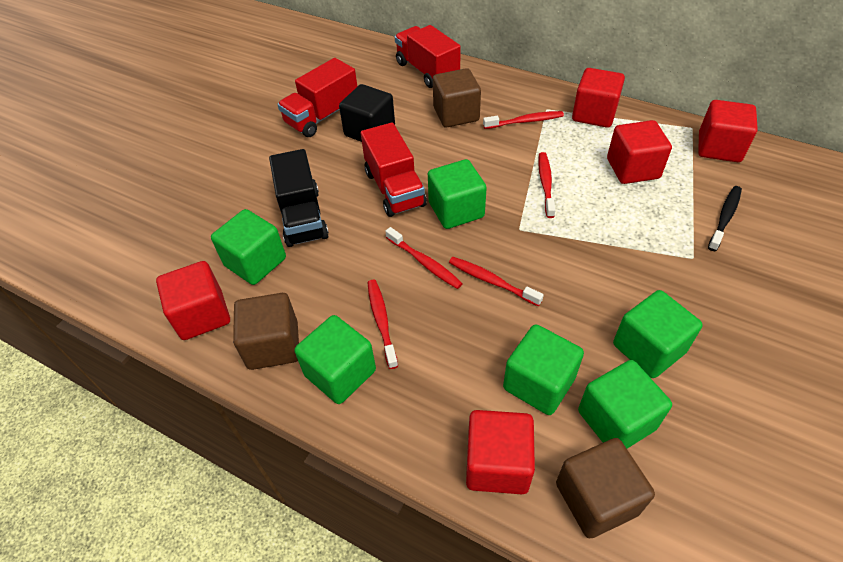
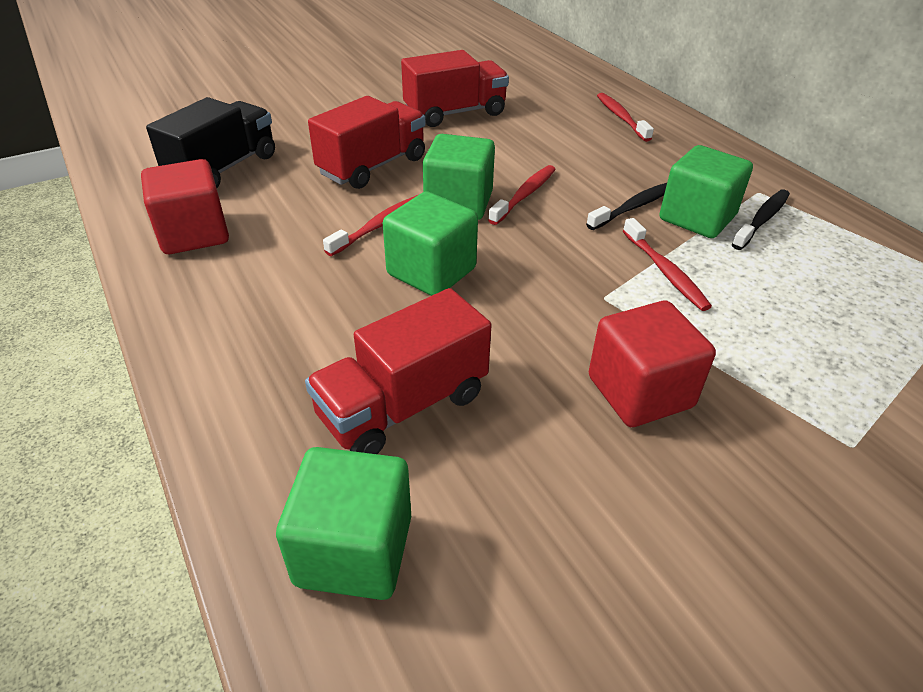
black cube: [339,84,395,142] = 1 -> none = 0
black toothbrush: [708,186,742,251] = 1 -> [586,183,667,230] [732,189,790,250] = 2
brown cube: [233,293,299,370] [433,68,481,128] [556,438,655,538] = 3 -> none = 0
green cube: [211,209,286,285] [295,315,376,404] [428,159,487,229] [503,324,584,415] [578,360,672,449] [613,290,703,378] = 6 -> [276,447,411,600] [383,191,478,296] [423,134,495,220] [659,145,753,238] = 4
red cube: [156,261,230,340] [466,410,535,494] [572,68,625,128] [607,120,672,184] [698,100,758,162] = 5 -> [141,159,229,254] [589,301,716,427] = 2
red toothbrush: [367,280,398,369] [385,227,463,289] [449,257,544,306] [483,111,564,129] [538,152,556,218] = 5 -> [323,195,418,256] [488,165,556,225] [597,93,654,142] [623,218,712,311] = 4

